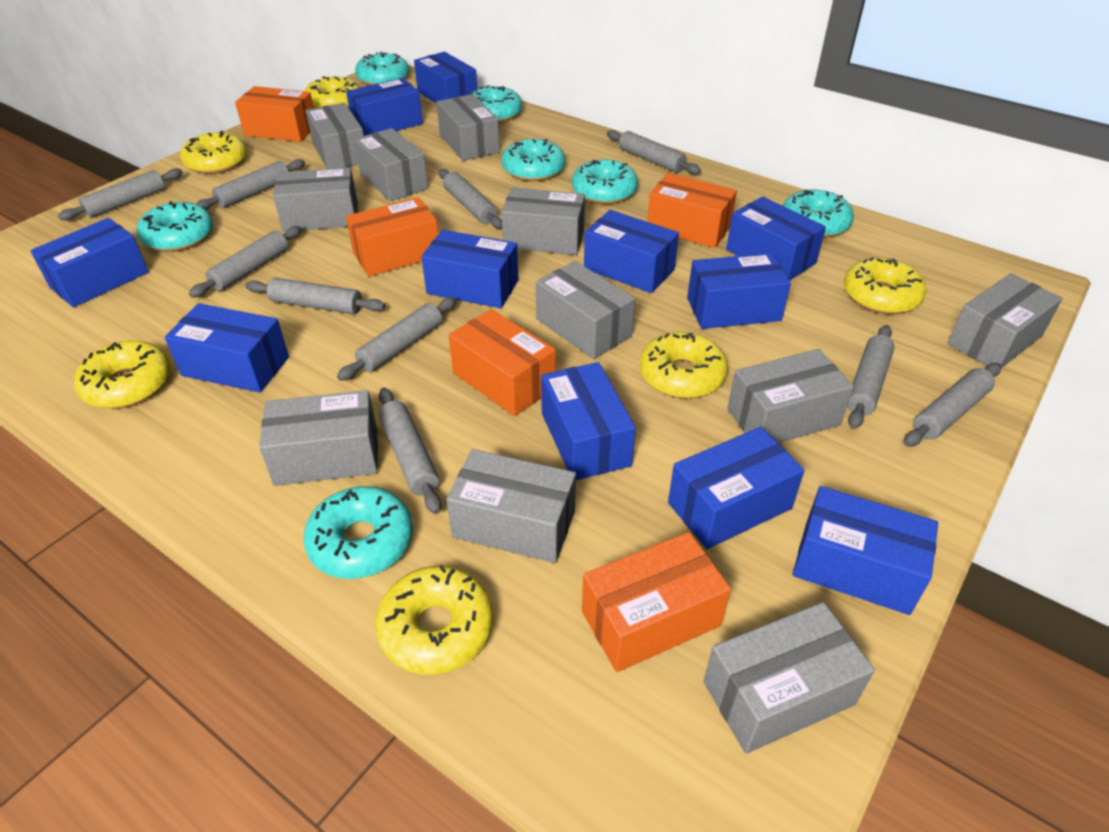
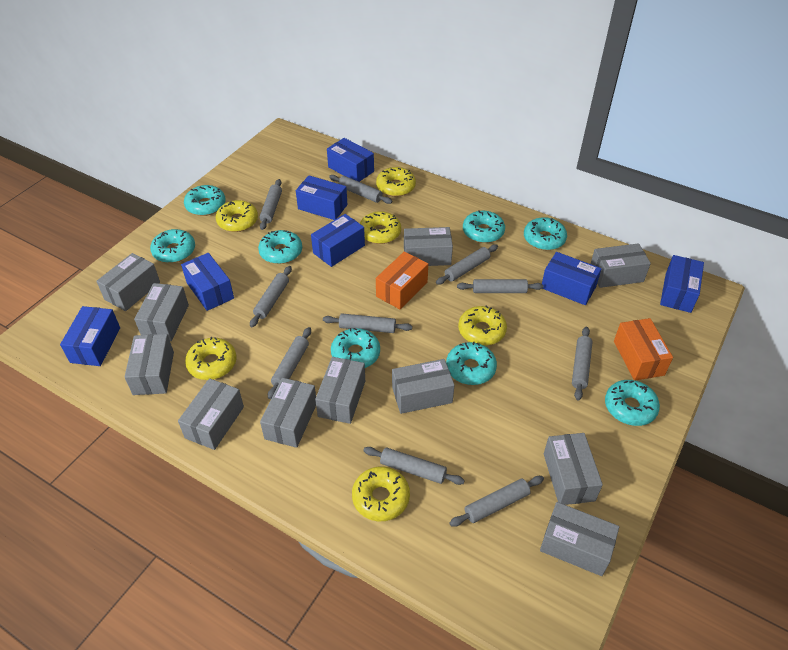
blue box: [30,218,149,307] [165,303,289,393] [346,78,423,136] [414,52,477,104] [421,230,518,308] [541,362,636,480] [584,210,679,293] [668,427,805,549] [687,253,791,329] [726,197,826,280] [793,486,938,615] = 11 -> [60,306,120,366] [181,253,234,311] [296,176,348,220] [311,214,365,267] [327,138,374,182] [542,252,601,305] [660,255,704,313] = 7
orange box: [235,86,314,142] [346,197,438,276] [449,309,556,416] [582,532,731,672] [647,173,737,248] = 5 -> [376,251,428,309] [614,318,673,380] = 2
turquoise donut: [137,201,213,252] [303,486,413,579] [355,52,409,85] [469,85,522,123] [502,139,565,181] [572,159,638,204] [783,189,854,238] = 7 -> [150,229,195,263] [184,185,226,216] [258,230,302,264] [331,328,380,368] [446,341,497,385] [463,210,505,243] [524,217,567,250] [605,380,660,426] = 8

